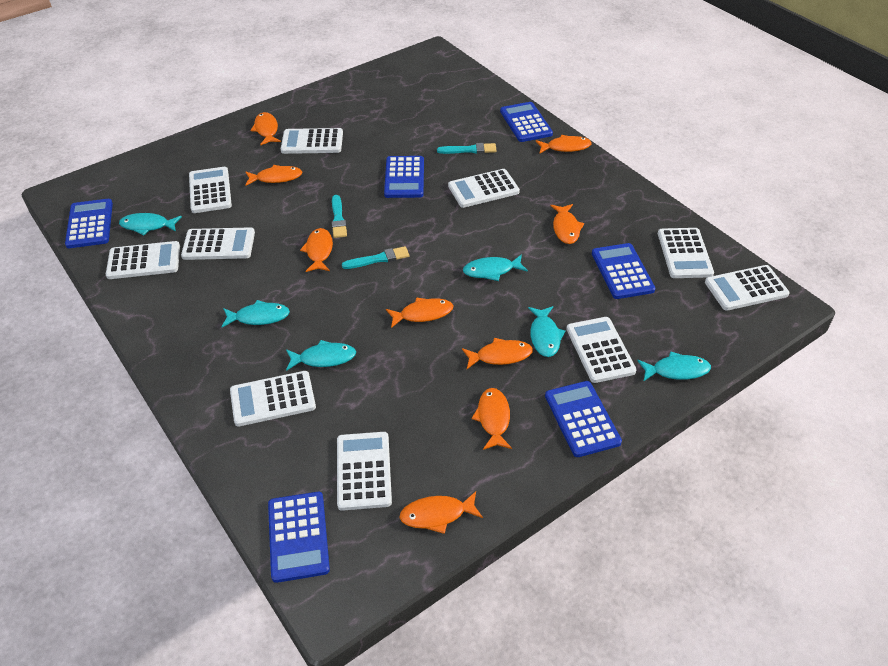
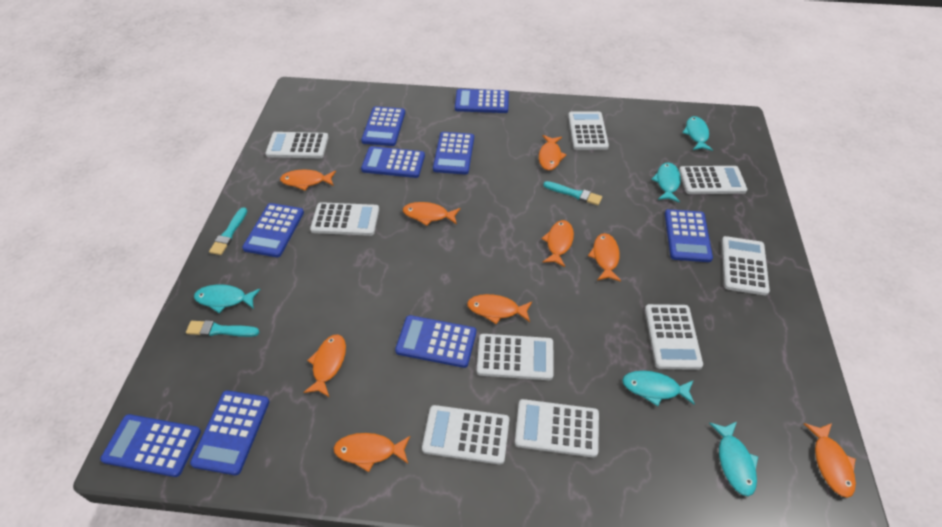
blue calculator: [65,199,113,248] [268,492,330,583] [384,156,424,198] [500,102,553,142] [545,381,622,457] [592,243,655,299] = 6 -> [100,414,201,477] [190,390,269,475] [242,203,304,257] [361,106,405,146] [361,146,425,178] [395,315,476,368] [433,132,474,175] [455,89,509,113] [665,209,713,262] = 9
turquoise fish: [119,213,182,235] [221,300,290,327] [286,340,356,371] [463,254,528,281] [528,306,566,357] [637,351,711,382] = 6 -> [194,285,261,313] [622,371,695,406] [651,162,681,203] [682,116,713,151] [709,422,758,496] = 5
white calculator: [106,241,180,279] [181,227,255,260] [189,167,232,213] [230,371,316,427] [281,128,343,154] [337,432,392,511] [448,169,520,208] [566,317,637,383] [658,228,714,278] [705,265,789,311] = 10 -> [265,132,329,158] [310,202,379,236] [422,405,509,465] [477,334,554,380] [515,399,599,457] [568,111,609,150] [645,304,703,370] [679,166,748,194] [722,236,770,295] = 9

